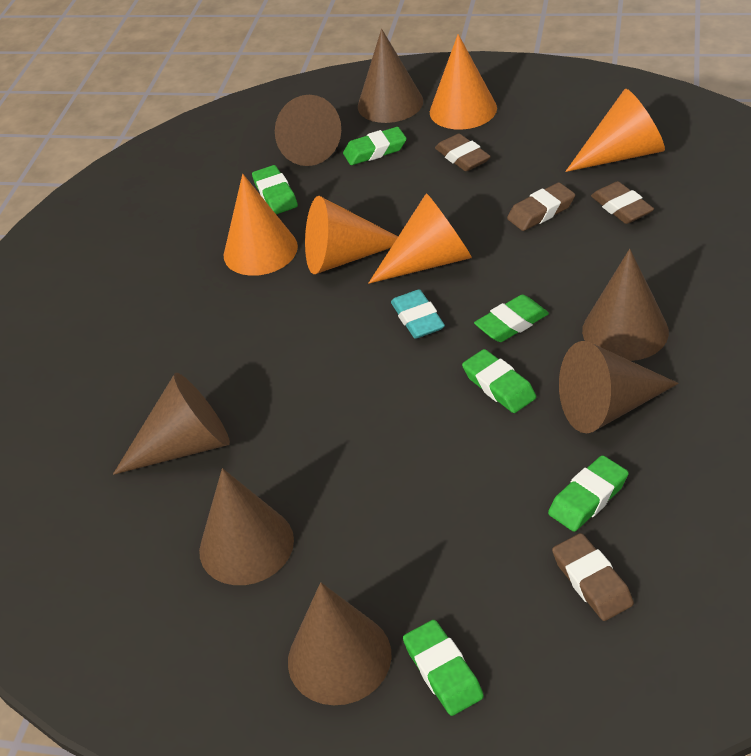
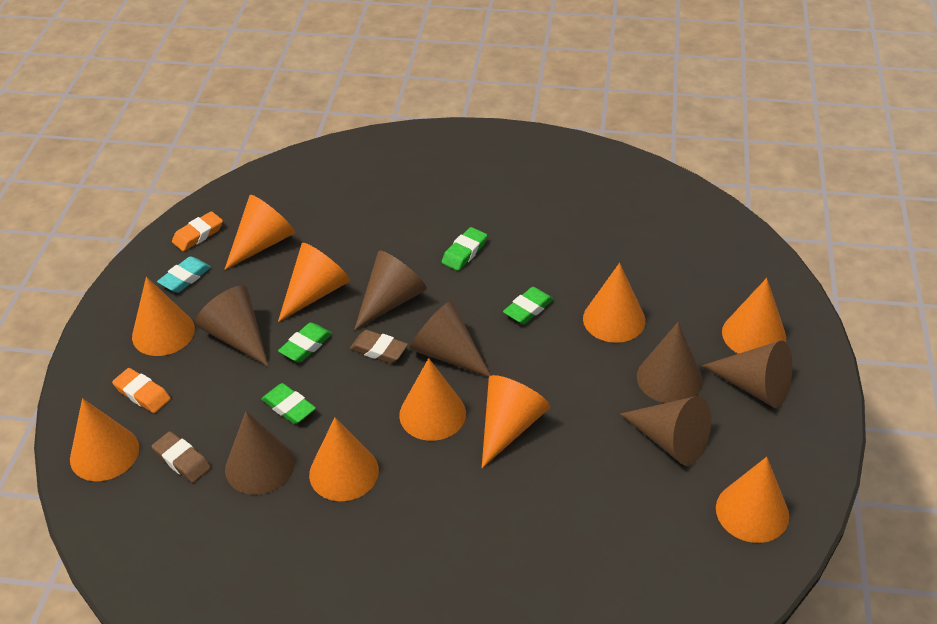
brown eraser: [435,133,491,171] [507,182,575,231] [552,533,634,621] [591,181,654,224] = 4 -> [152,431,211,483] [350,330,408,363] = 2
green eraser: [252,165,298,214] [343,127,407,165] [403,620,484,716] [462,349,536,413] [474,295,549,342] [548,455,629,532] = 6 -> [261,383,316,424] [278,322,332,362] [442,227,487,271] [503,287,554,324] = 4
orange cone: [224,174,298,276] [305,196,398,274] [368,193,472,284] [430,34,497,130] [565,89,665,172] = 5 -> [70,398,139,481] [132,277,195,356] [224,195,295,270] [278,243,350,322] [309,417,379,501] [399,358,466,441] [482,375,550,468] [583,263,646,343] [716,457,789,543] [722,278,786,354] = 10
orange eraser: none = 0 -> [112,368,171,413] [172,211,223,251] = 2

